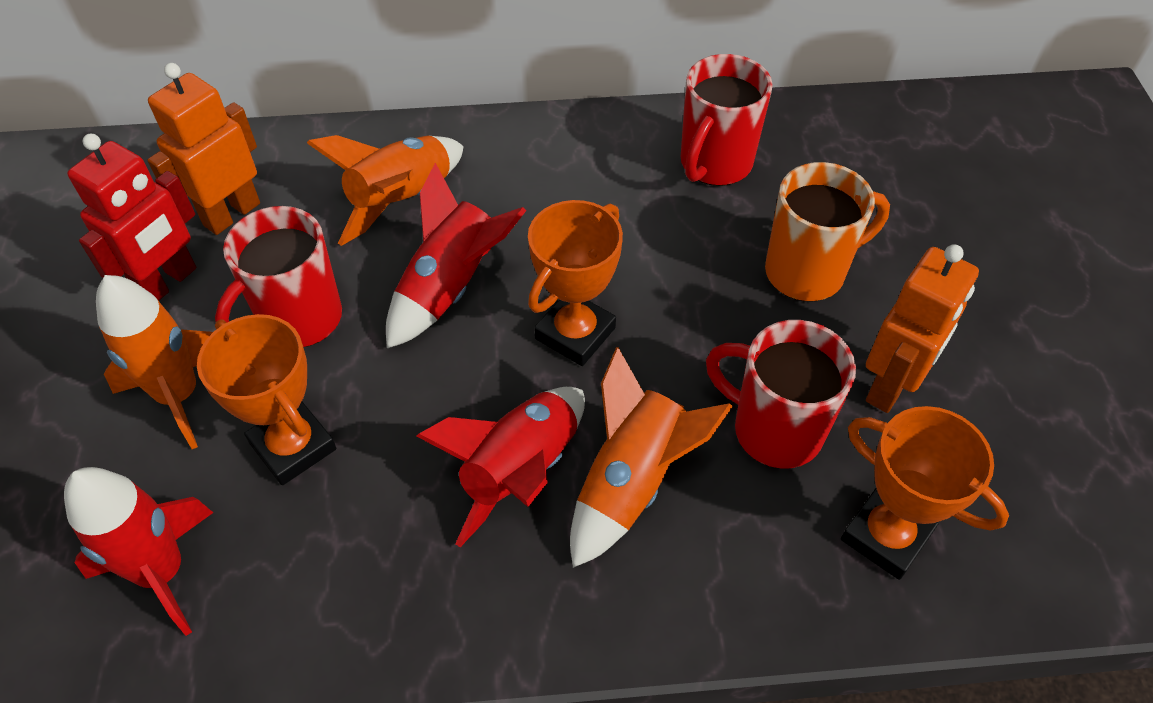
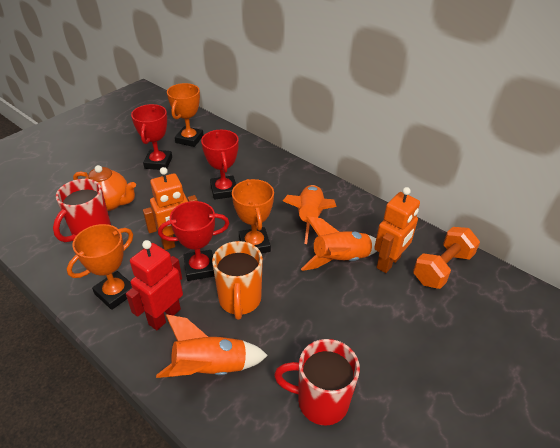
orange dumbbell: none = 0 -> [413,227,480,289] = 1
orange teapot: none = 0 -> [73,165,136,211] = 1
red mug: [215,206,342,347] [681,54,773,186] [706,320,856,469] = 3 -> [53,179,111,242] [274,339,360,426] = 2
red rocket: [64,467,213,636] [386,163,527,348] [417,387,585,547] = 3 -> none = 0
red trophy: none = 0 -> [131,104,172,170] [158,201,230,281] [201,130,239,200] = 3

